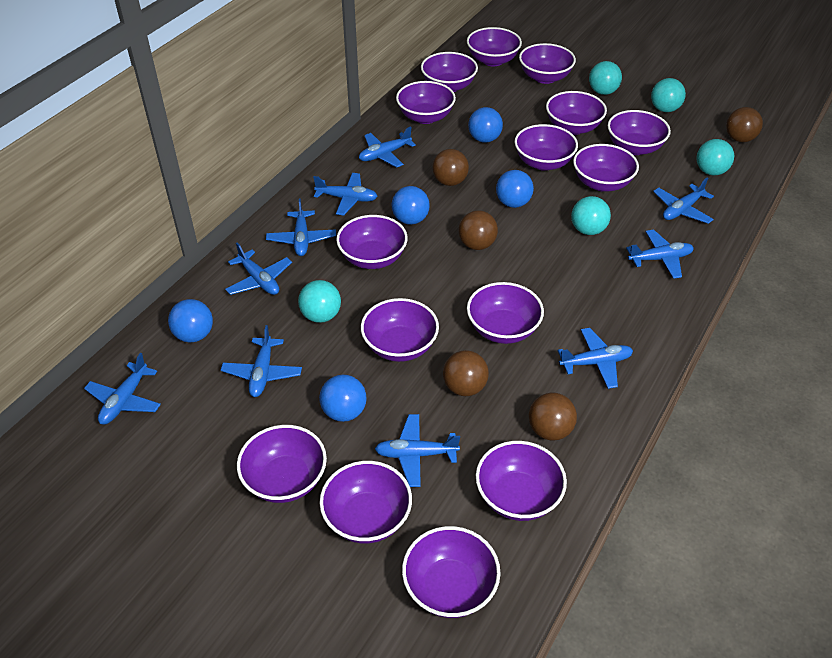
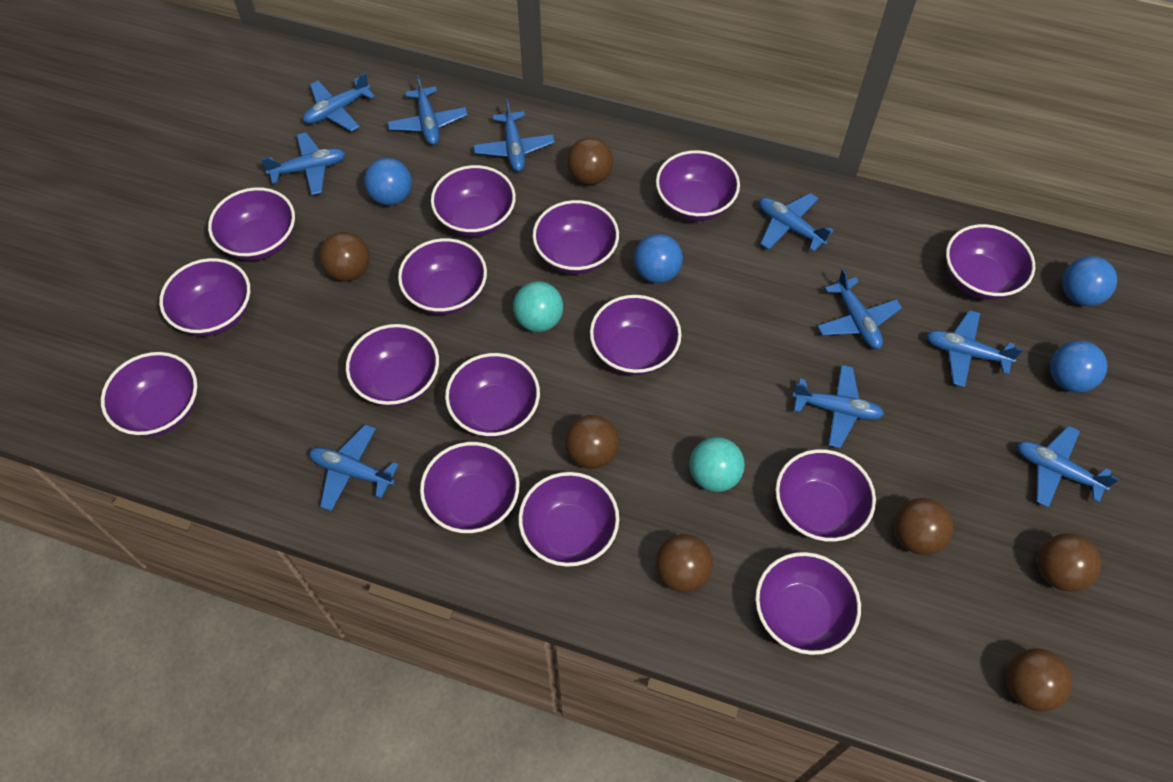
blue ball: [168,299,213,342] [319,375,366,422] [392,186,430,225] [468,107,503,143] [496,170,534,208] = 5 -> [364,158,412,206] [634,234,683,283] [1050,340,1107,393] [1062,256,1117,306] = 4
brown ball: [432,149,469,186] [443,350,489,396] [459,210,498,250] [529,393,577,441] [726,107,763,142] = 5 -> [320,232,370,281] [565,415,619,469] [567,137,613,185] [655,534,713,592] [894,498,953,555] [1006,649,1072,712] [1038,533,1101,592] = 7
turquoise ball: [298,280,341,323] [571,196,611,235] [589,61,622,95] [651,78,686,112] [697,139,734,175] = 5 -> [513,282,563,332] [689,437,745,492] = 2

